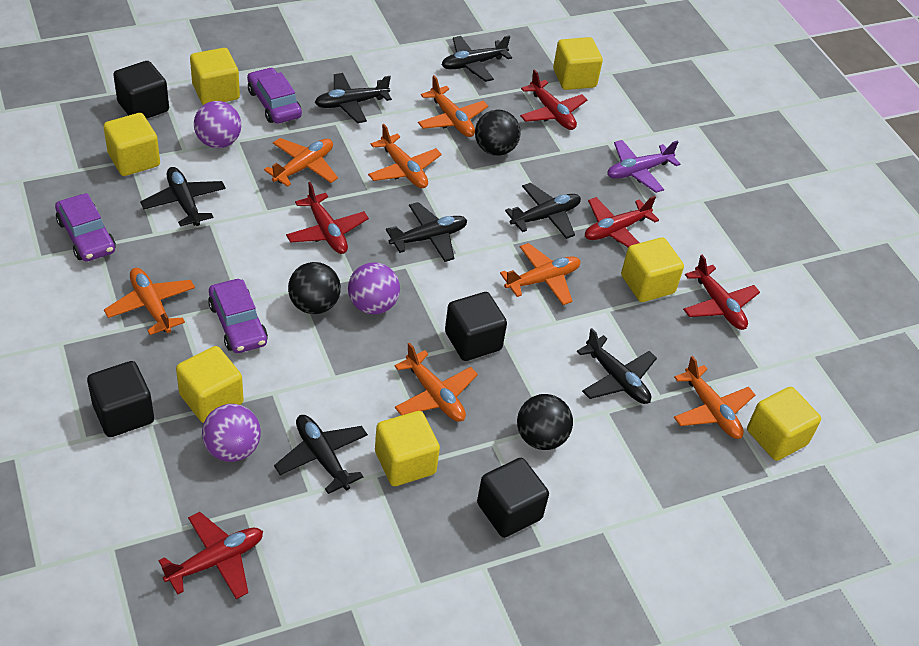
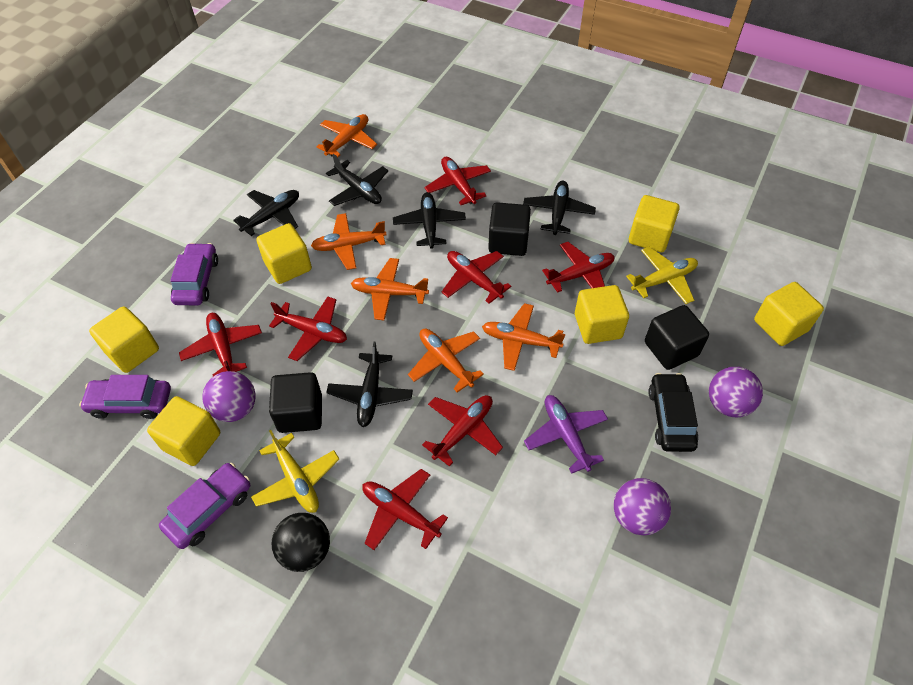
black ball: [288,262,341,314] [475,109,521,156] [517,394,573,450] = 3 -> [272,513,330,572] = 1
black car: none = 0 -> [648,373,699,452] = 1
black cube: [87,361,154,437] [113,61,169,119] [445,292,507,361] [477,458,549,538] = 4 -> [269,372,322,433] [488,202,531,256] [645,305,709,370] = 3
black plane: [140,167,226,226] [274,415,368,494] [315,73,392,123] [386,202,467,262] [442,35,512,82] [505,183,581,239] [577,328,657,404] = 7 -> [233,190,299,236] [326,154,388,206] [326,342,413,427] [393,192,466,249] [523,181,596,235] = 5
orange plane: [104,268,195,335] [264,138,338,187] [368,124,442,188] [394,342,478,422] [418,75,488,137] [500,243,580,305] [674,356,755,439] = 7 -> [311,213,386,270] [317,114,377,157] [351,258,429,320] [408,329,484,392] [482,303,565,371] = 5
red plane: [158,512,263,599] [286,182,369,254] [520,69,587,130] [585,196,659,247] [683,255,760,330] = 5 -> [179,313,262,376] [269,296,347,361] [362,469,448,550] [422,395,503,467] [425,156,491,205] [441,251,511,304] [542,242,615,293] = 7
yellow cube: [103,113,160,176] [176,346,244,423] [190,48,240,105] [375,411,440,486] [553,37,603,90] [621,237,684,302] [747,387,821,461] = 7 -> [89,306,159,373] [147,396,220,466] [256,223,312,284] [575,285,629,344] [629,195,680,252] [754,282,824,346] = 6
yellow plane: none = 0 -> [251,430,339,513] [626,247,698,304] = 2

